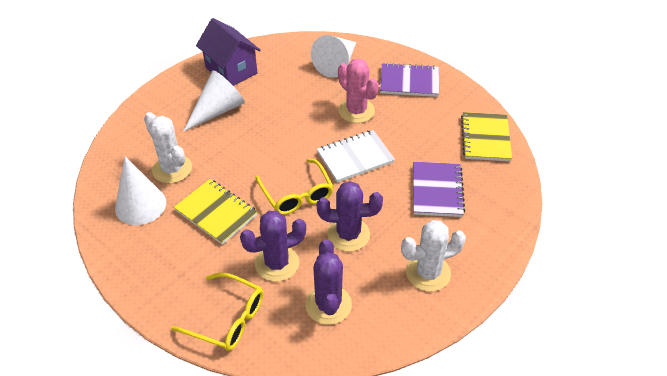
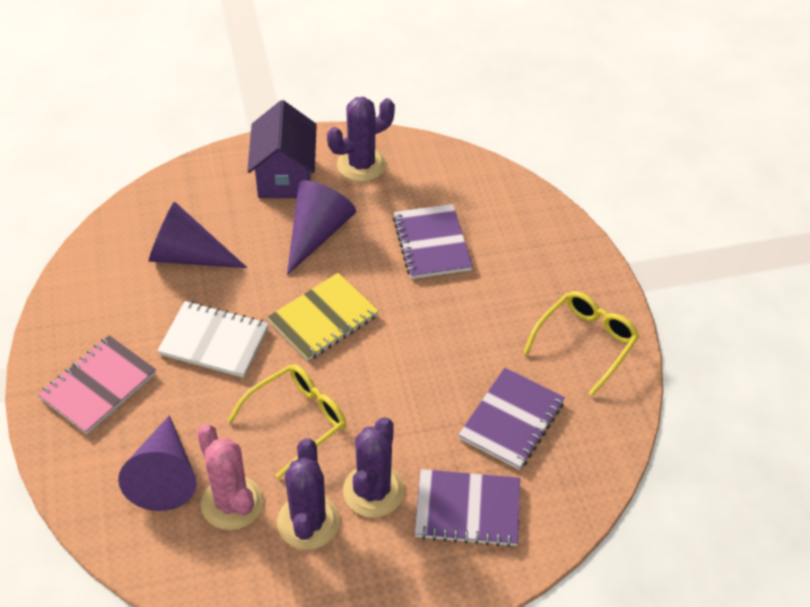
pink notebook: none = 0 -> [38,335,156,434] = 1
purple cone: none = 0 -> [118,415,197,511] [149,201,247,268] [287,180,356,275] = 3
purple notebook: [380,63,439,97] [413,162,465,217] = 2 -> [393,204,473,279] [415,469,520,547] [458,368,565,470] = 3
white cactus: [144,112,192,183] [401,220,466,292] = 2 -> none = 0
white cone: [115,156,166,225] [183,70,245,132] [311,35,356,78] = 3 -> none = 0
yellow notebook: [174,179,258,245] [461,112,512,161] = 2 -> [267,273,379,361] = 1

